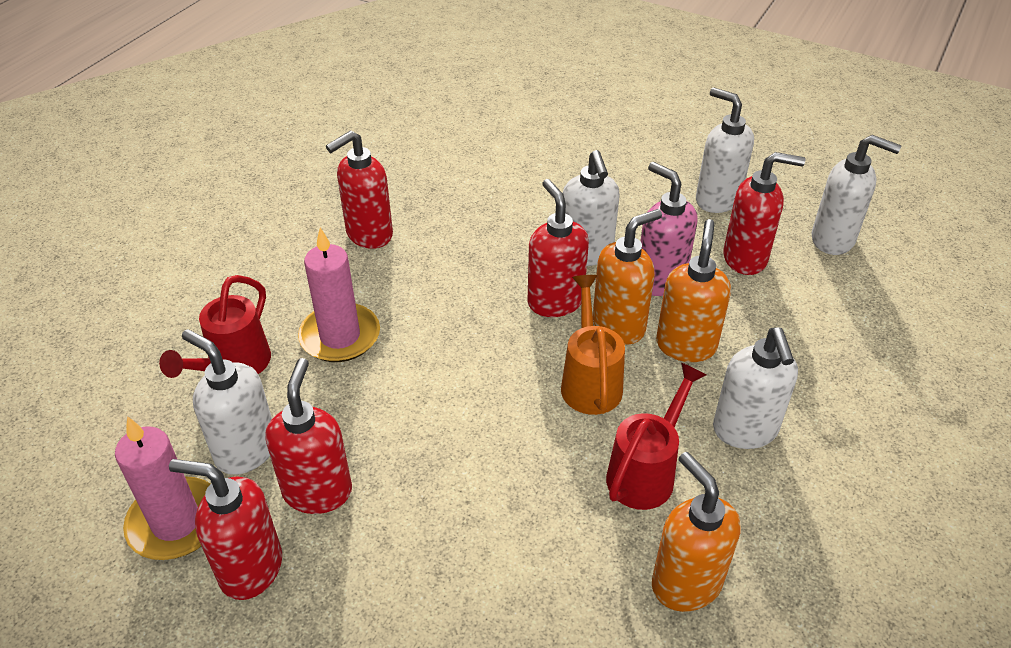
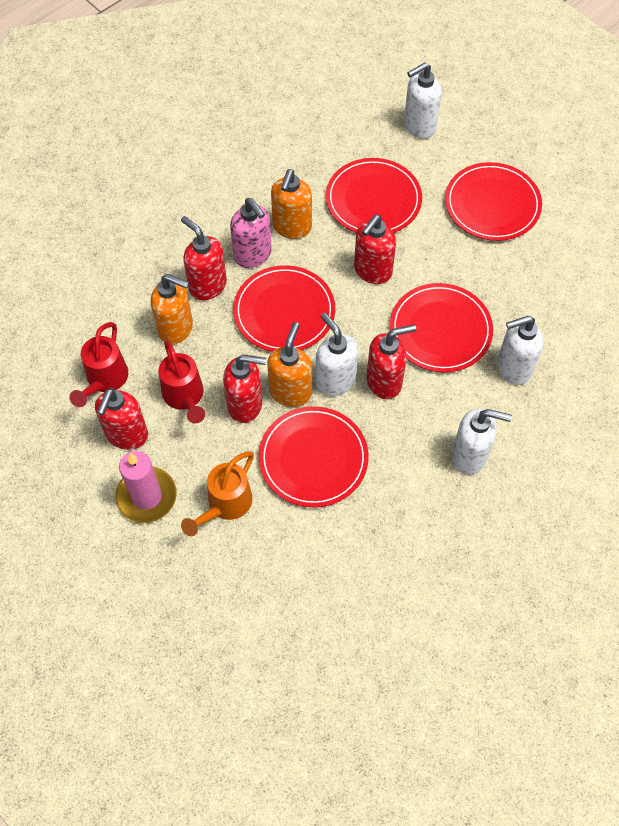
pink candle: [115,416,211,560] [298,228,380,362] = 2 -> [115,451,177,523] = 1
red plate: none = 0 -> [233,265,335,352] [259,406,369,507] [326,158,422,233] [390,283,493,372] [445,162,542,241] = 5
white soap dispenser: [182,329,272,475] [563,150,620,266] [696,87,754,213] [713,327,798,449] [811,135,901,255] = 5 -> [316,313,358,396] [404,62,442,139] [452,408,512,475] [497,316,543,385] = 4

